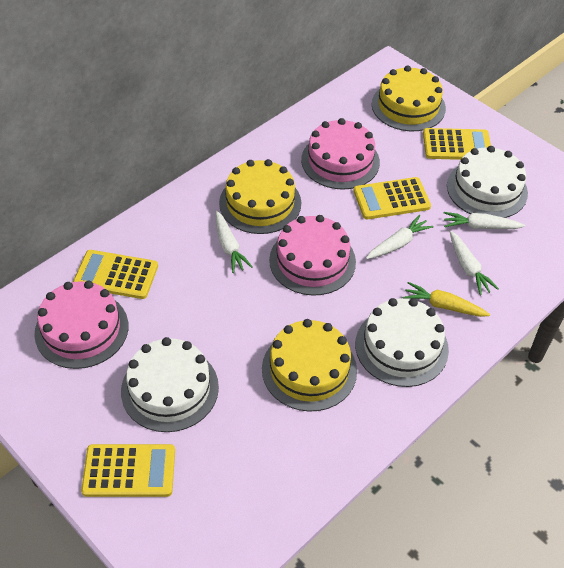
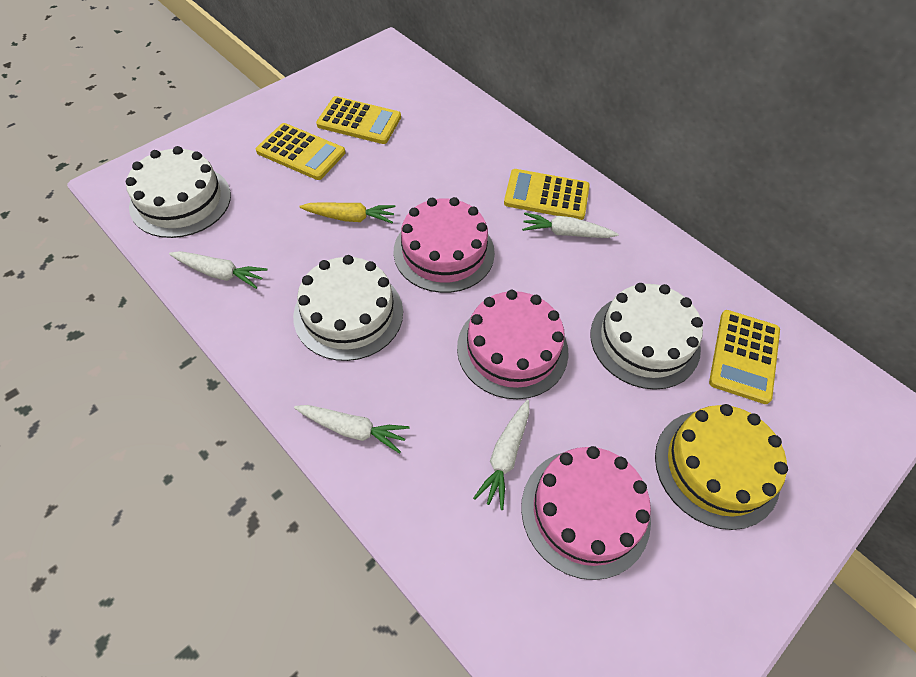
yellow cake: [219,159,301,234] [262,319,357,411] [372,66,446,131] = 3 -> [655,404,788,530] = 1

